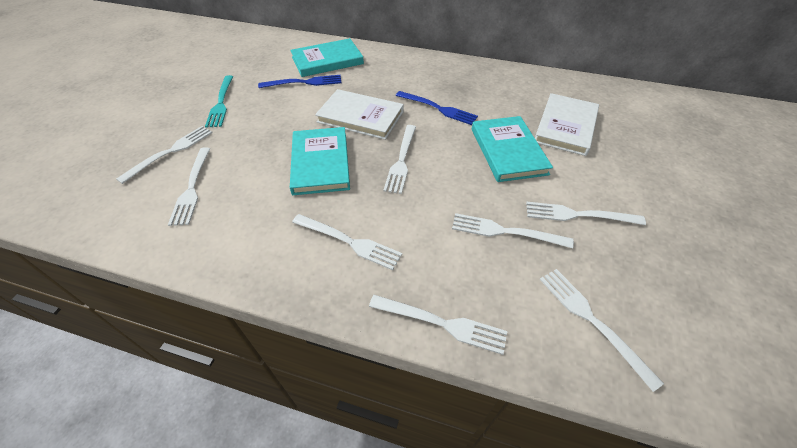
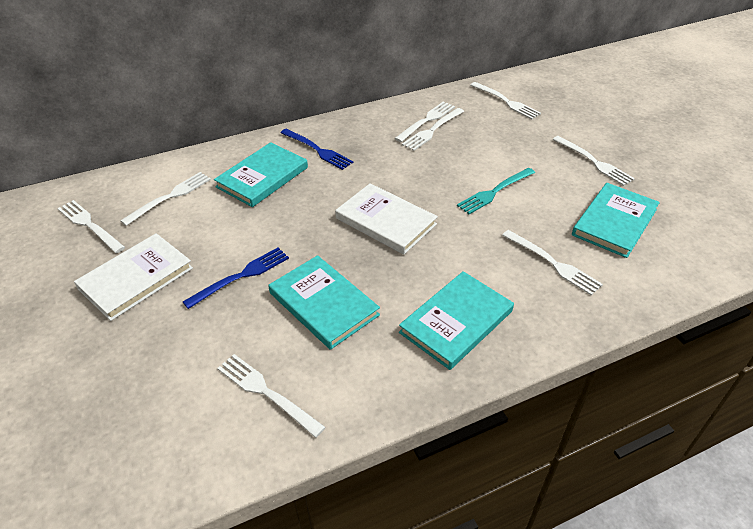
turquoise book: [290,38,364,77] [290,127,350,195] [472,116,553,182] = 3 -> [214,142,308,207] [269,255,380,350] [399,271,514,370] [572,183,660,258] = 4

